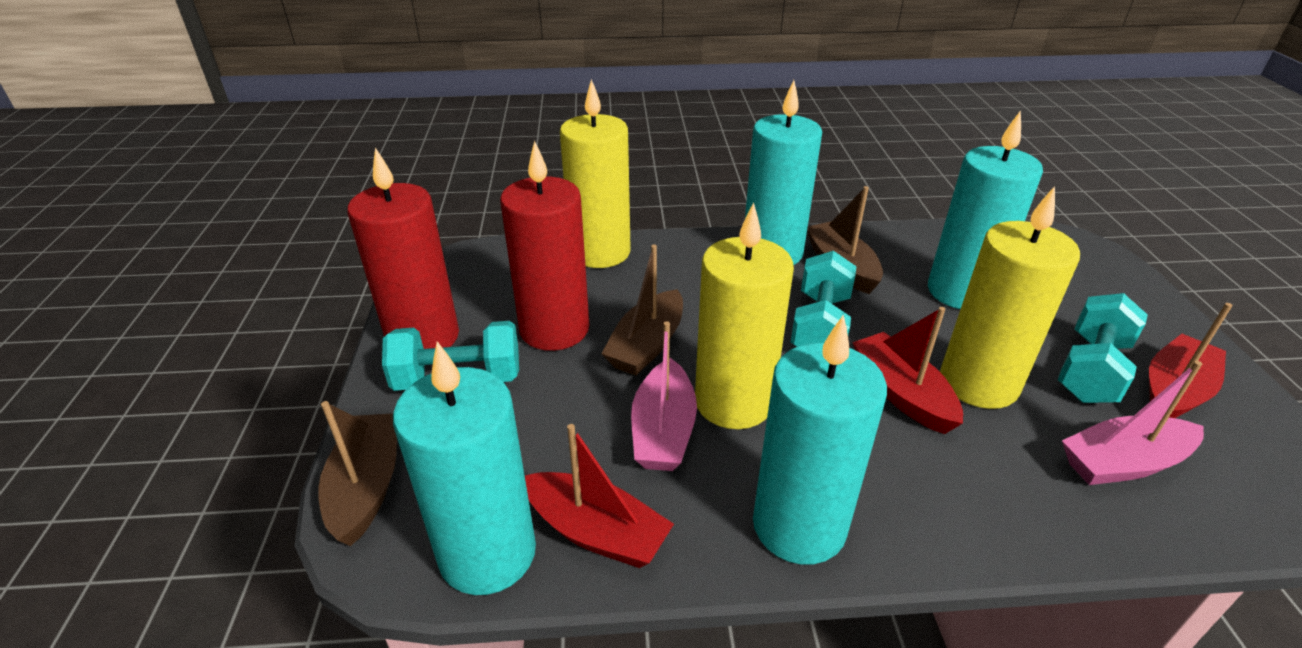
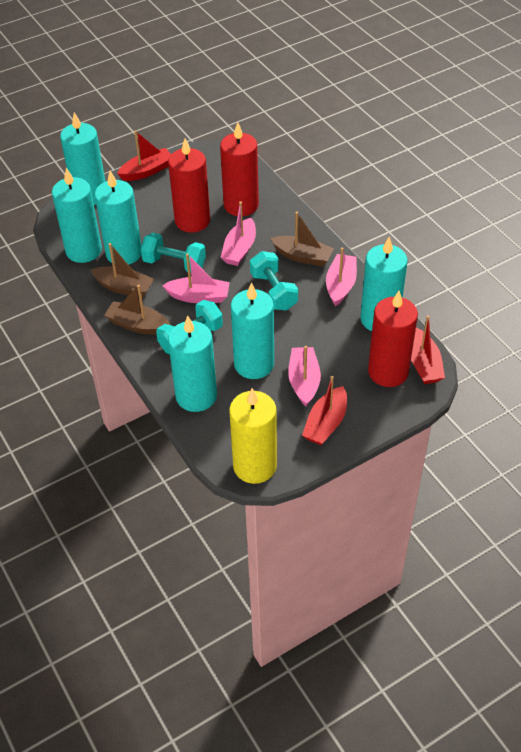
pink boat: [631,321,697,471] [1062,361,1204,485] = 2 -> [162,253,230,303] [221,202,256,266] [288,346,321,406] [326,247,357,306] = 4
red candle: [347,147,459,349] [500,141,589,351] = 2 -> [168,139,210,233] [220,122,259,216] [368,291,418,387] = 3
turquoise candle: [393,341,536,595] [745,80,822,265] [753,314,887,565] [928,110,1043,309] = 4 -> [52,168,102,263] [60,112,105,205] [94,171,141,265] [168,316,217,412] [231,282,274,379] [361,237,408,331] = 6
yellow candle: [560,79,631,268] [695,202,794,429] [940,186,1080,409] = 3 -> [229,388,277,484] = 1

